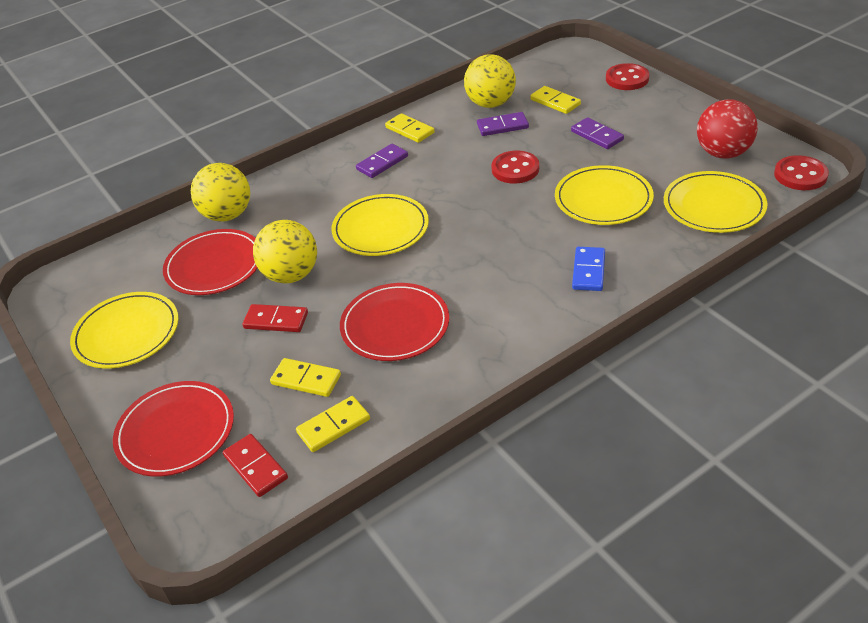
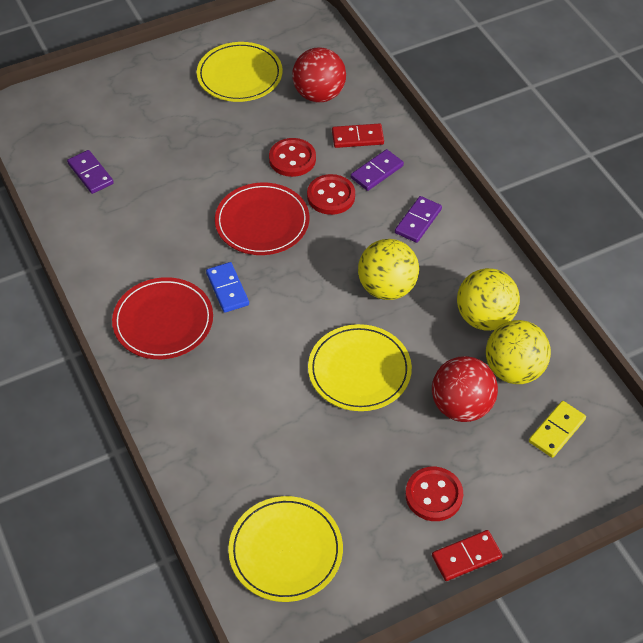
red ball: [697,100,758,159] = 1 -> [292,48,346,102] [432,356,498,422] = 2
red plate: [113,381,234,477] [163,229,257,295] [340,283,449,361] = 3 -> [112,277,213,359] [215,183,310,255] = 2
yellow domino: [270,358,341,397] [296,396,370,452] [385,113,435,143] [530,86,581,114] = 4 -> [529,401,586,458] = 1
yellow plate: [70,292,179,369] [332,194,429,256] [555,165,654,225] [664,171,768,233] = 4 -> [197,42,283,102] [228,496,343,602] [308,324,412,411] = 3

